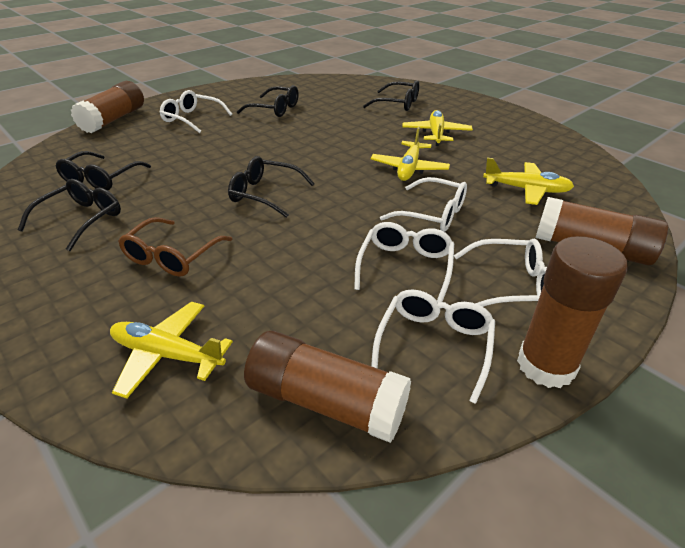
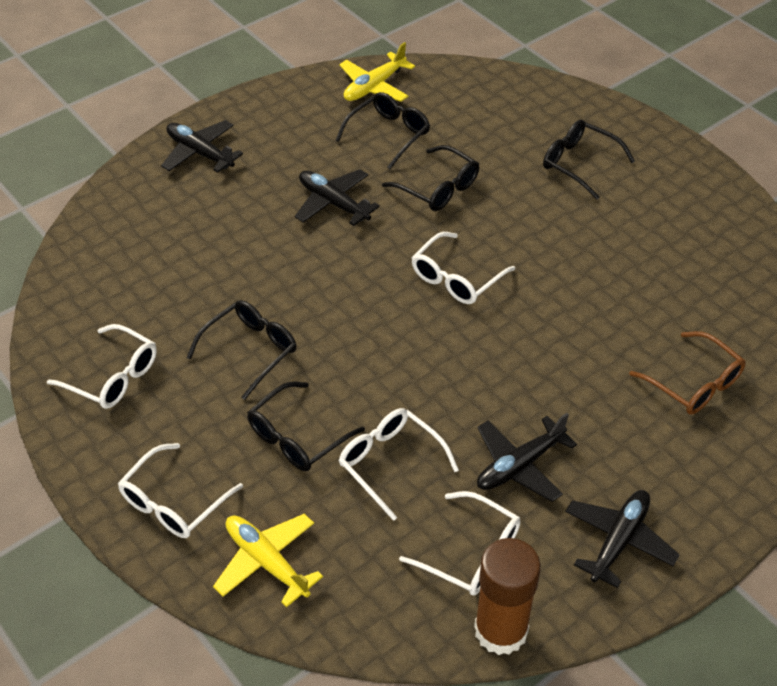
black plane: none = 0 -> [161,120,243,173] [295,169,380,226] [477,413,577,502] [565,490,680,588] = 4
brown glue stick: [71,81,144,133] [244,331,411,443] [517,236,628,388] [536,197,668,265] = 4 -> [474,538,541,655] = 1
yellow plane: [110,302,233,399] [370,127,450,181] [402,110,473,146] [483,158,574,205] = 4 -> [213,514,323,608] [339,42,415,102] = 2

